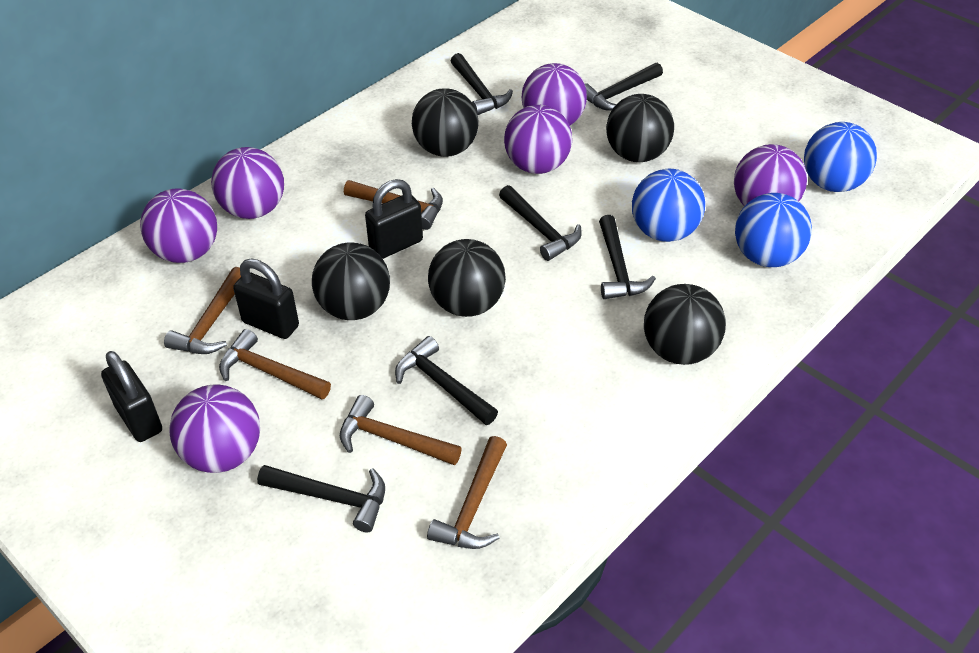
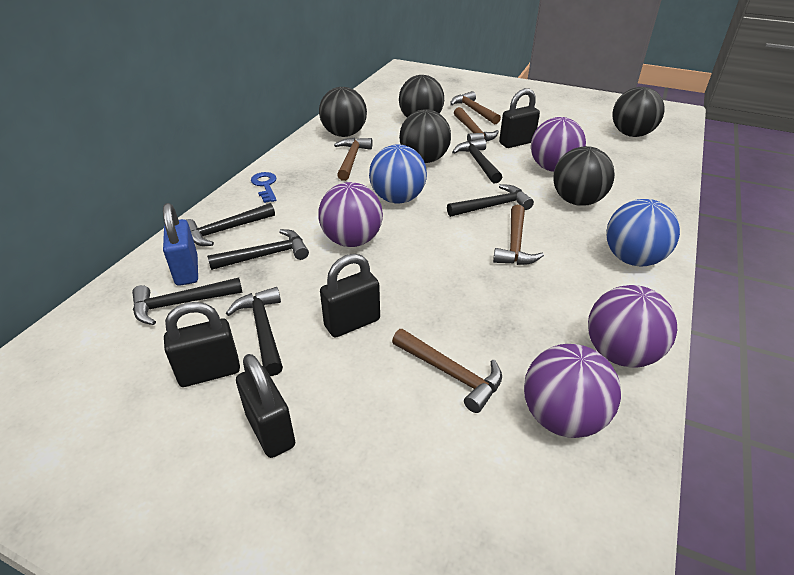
black padlock: [101,351,162,442] [233,259,299,339] [365,179,423,259] = 3 -> [164,302,240,387] [236,354,295,458] [320,254,380,338] [499,88,540,148] = 4
blue ball: [632,169,705,242] [735,193,812,267] [804,122,877,192] = 3 -> [369,144,427,203] [606,199,680,266] = 2
blue key: none = 0 -> [251,172,277,203] = 1
blue padlock: none = 0 -> [163,203,198,286] = 1
purple ball: [140,188,217,263] [169,385,260,473] [211,147,284,219] [504,105,572,174] [522,63,587,125] [734,144,807,206] = 6 -> [318,182,383,247] [524,344,621,438] [531,117,586,172] [588,285,677,368] = 4

